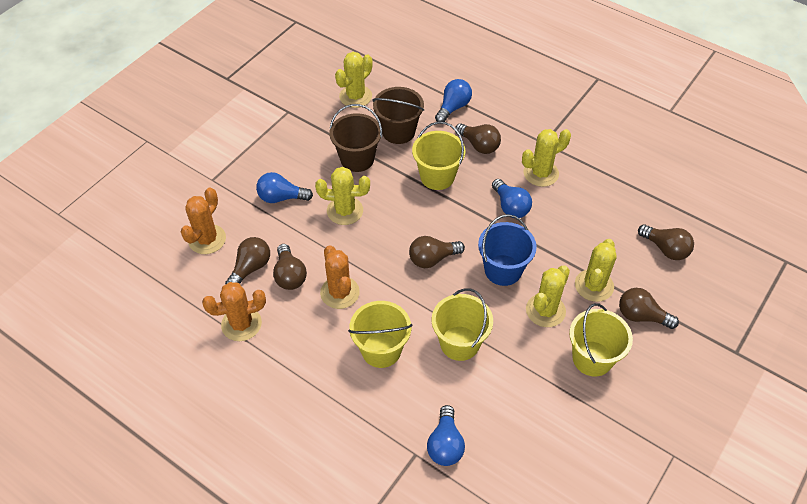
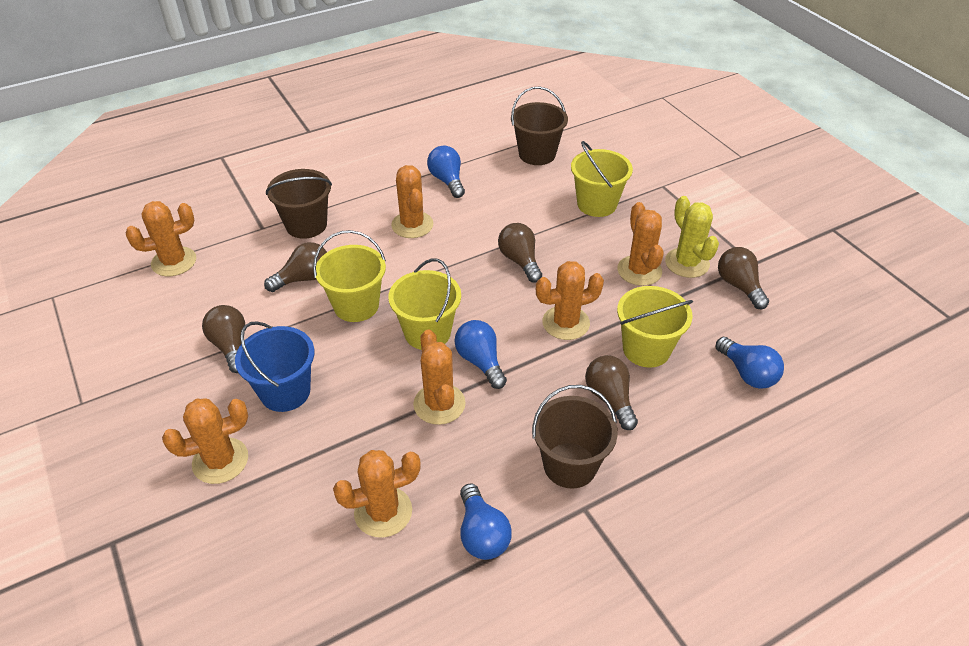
brown bucket: [329,104,382,172] [372,87,424,144] = 2 -> [266,169,332,239] [511,86,568,165] [532,385,618,489] = 3
brown light bulb: [225,237,270,284] [273,244,307,290] [409,236,465,268] [455,123,501,154] [619,288,679,329] [638,224,694,260] = 6 -> [202,305,245,373] [264,242,327,292] [498,223,542,283] [585,355,638,430] [718,247,769,309] = 5
orange cactus: [180,188,226,254] [202,282,266,341] [320,245,360,309] = 3 -> [126,201,196,277] [162,399,248,484] [333,450,421,538] [391,165,433,238] [413,329,466,425] [536,261,604,340] [617,202,664,286] = 7
yellow cactus: [315,167,370,225] [335,52,373,108] [522,129,571,187] [526,265,570,327] [575,239,616,302] = 5 -> [665,196,719,278] = 1

